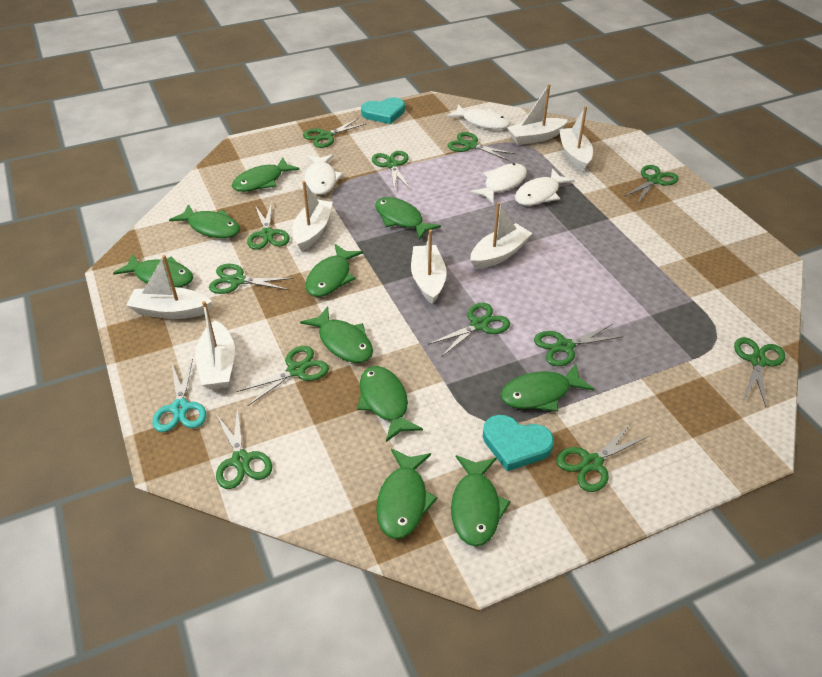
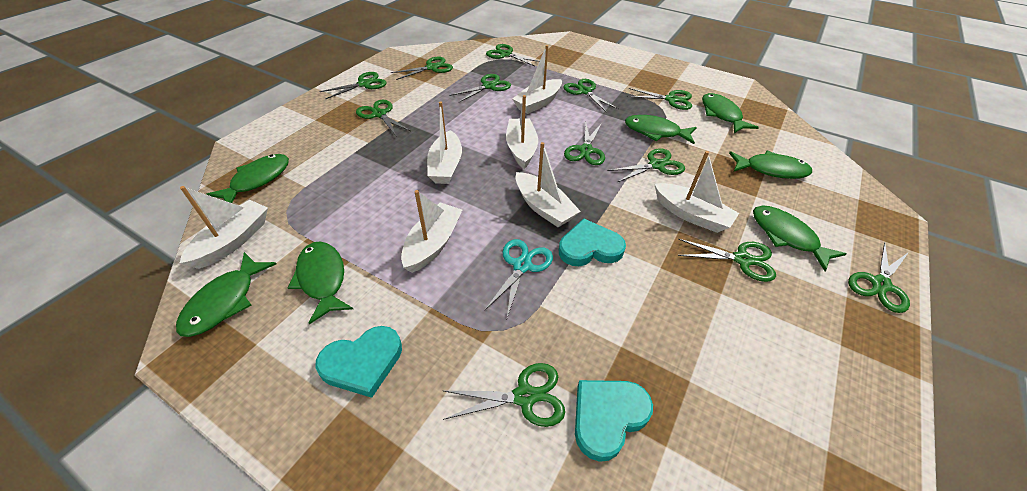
green fish: [113,254,193,288] [169,204,240,238] [232,157,300,192] [300,306,373,363] [305,244,363,297] [357,366,423,442] [375,197,441,240] [376,449,438,539] [451,455,511,546] [500,364,594,411] = 10 -> [176,252,276,337] [206,154,289,203] [287,242,353,325] [625,115,697,144] [702,93,759,133] [729,151,812,179] [753,205,847,271] = 7
turquoise heart: [361,97,405,124] [483,415,554,471] = 2 -> [315,326,402,398] [559,219,626,266] [575,380,653,462] = 3
white fish: [304,154,343,195] [446,104,510,129] [470,163,527,203] [515,169,575,206] = 4 -> none = 0

